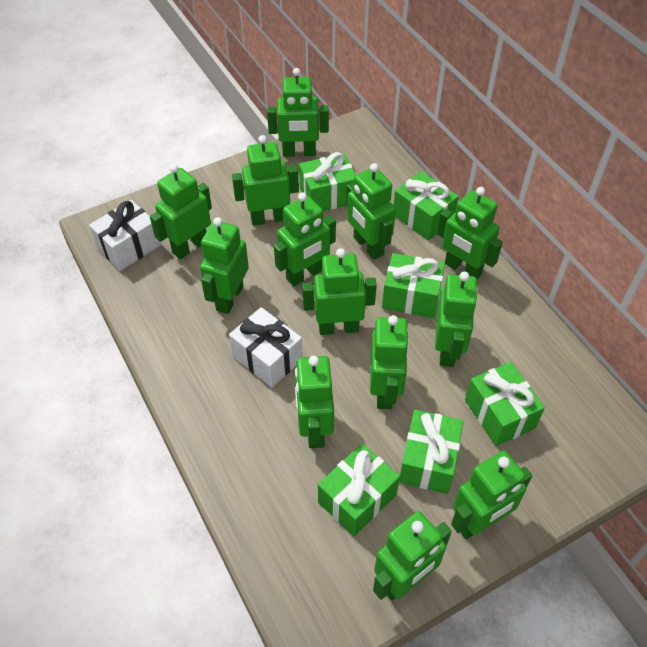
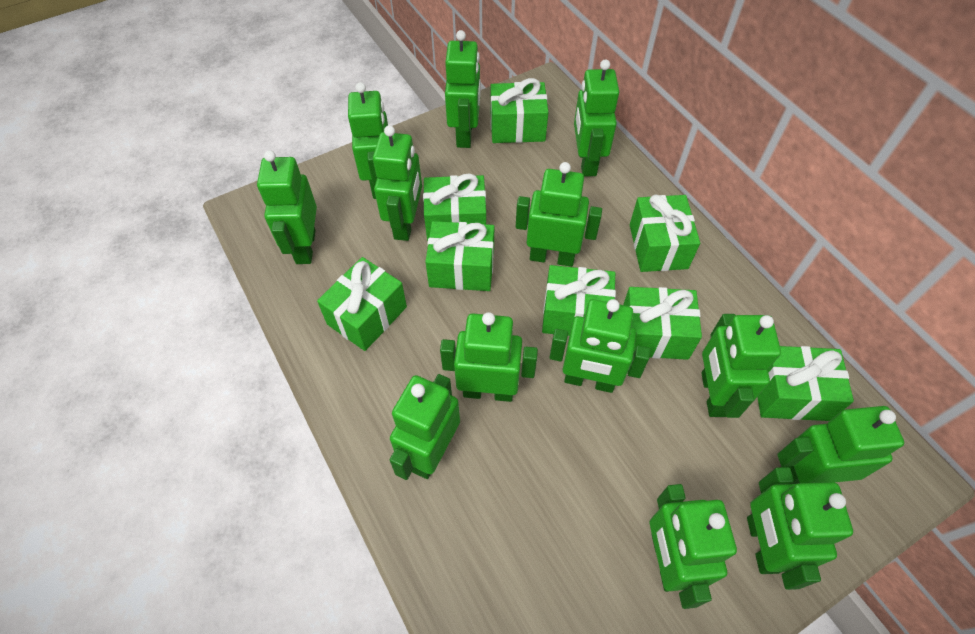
green gift: [299,152,356,211] [318,443,400,537] [382,253,445,318] [394,171,459,240] [399,410,463,494] [465,362,545,446] = 6 -> [317,257,407,351] [423,173,486,241] [425,221,494,291] [490,78,548,143] [542,265,616,336] [623,287,702,360] [630,195,700,272] [757,346,854,421] = 8
white gift: [89,200,161,271] [229,307,303,388] = 2 -> none = 0

